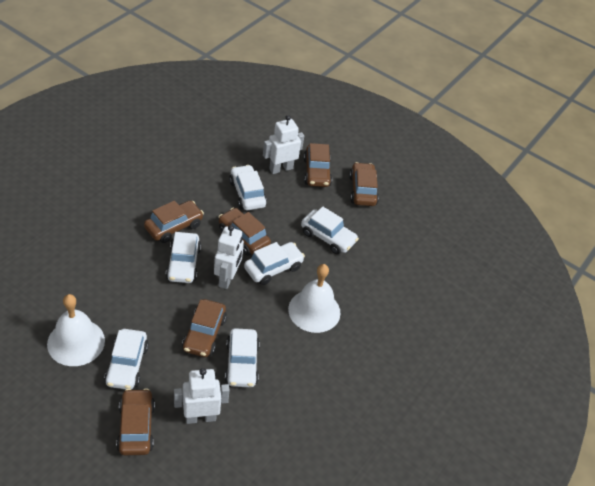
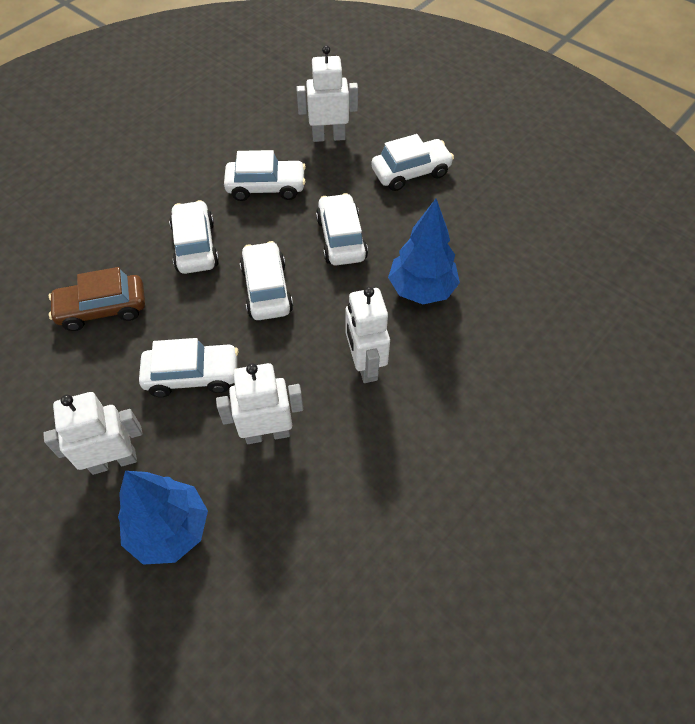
blue tree: none = 0 -> [118,471,208,565] [388,199,460,304] = 2
brown car: [116,388,155,455] [144,201,204,243] [182,299,227,357] [218,208,271,256] [303,143,332,187] [349,162,379,206] = 6 -> [49,267,145,331] = 1
white bell: [47,294,105,366] [288,264,340,333] = 2 -> none = 0
white robot: [174,368,229,424] [214,225,244,289] [263,115,304,174] = 3 -> [43,392,142,475] [216,363,303,444] [296,45,358,142] [345,287,390,383] = 4

